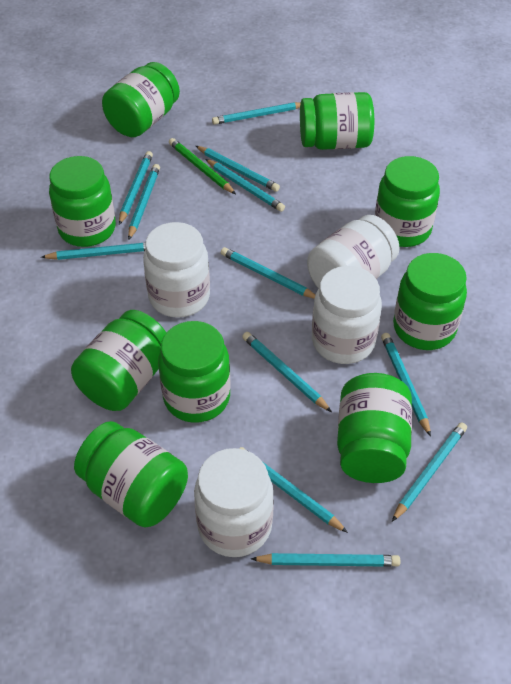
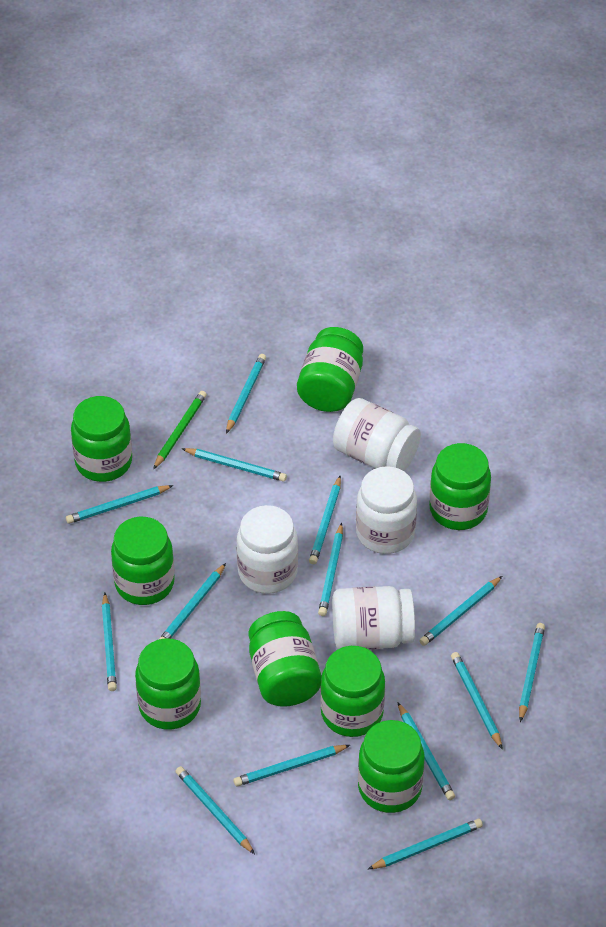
green jar: [49,156,116,247] [71,310,166,411] [74,421,188,528] [102,62,180,137] [158,321,231,423] [300,92,374,150] [337,373,412,483] [375,156,440,247] [393,253,467,350] = 9 -> [71,396,132,482] [111,517,175,605] [135,638,201,730] [248,611,322,707] [297,327,363,412] [320,646,385,737] [358,720,424,813] [429,443,491,530] = 8
turquoise pencil: [41,243,146,260] [119,151,153,225] [128,164,160,240] [196,146,280,192] [205,159,285,212] [212,102,301,125] [221,247,315,299] [239,447,348,533] [242,332,332,412] [251,553,400,567] [381,333,431,437] [392,422,467,522] = 12 -> [66,485,174,524] [102,593,117,691] [158,563,226,640] [175,766,255,854] [181,448,287,482] [226,354,266,434] [233,745,350,787] [309,476,341,564] [318,523,343,616] [368,819,483,869] [398,703,455,800] [419,576,502,646] [451,652,503,749] [519,623,545,722] = 14

